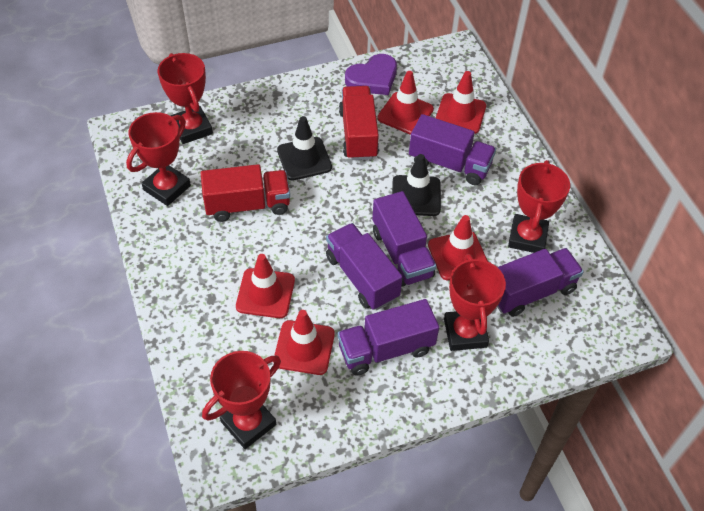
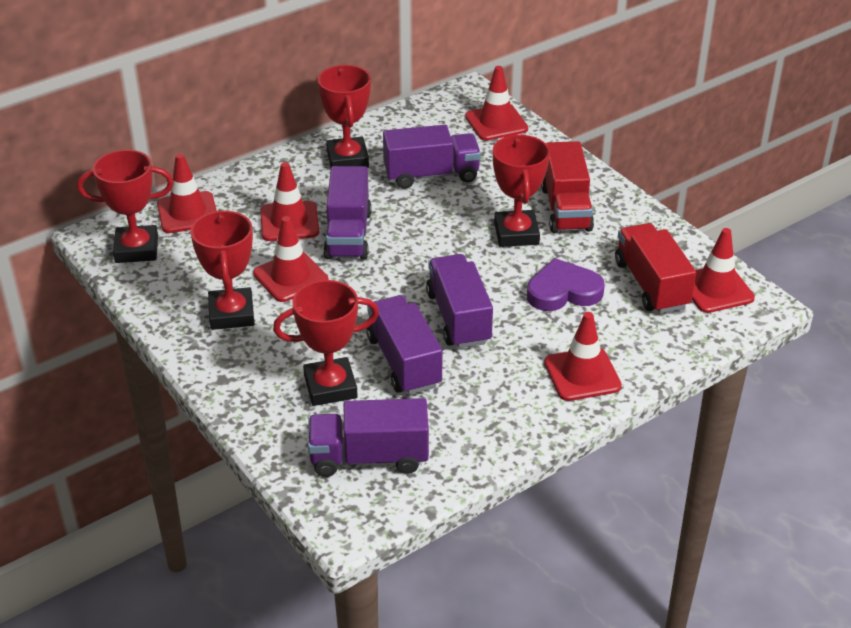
black traffic cone: [277,116,332,180] [392,154,441,216] = 2 -> none = 0
red traffic cone: [236,254,295,318] [273,310,335,375] [377,71,434,135] [428,215,488,280] [436,71,486,134] = 5 -> [157,153,217,233] [253,216,329,302] [260,162,319,241] [465,66,528,141] [544,312,622,401] [692,228,755,313] = 6

